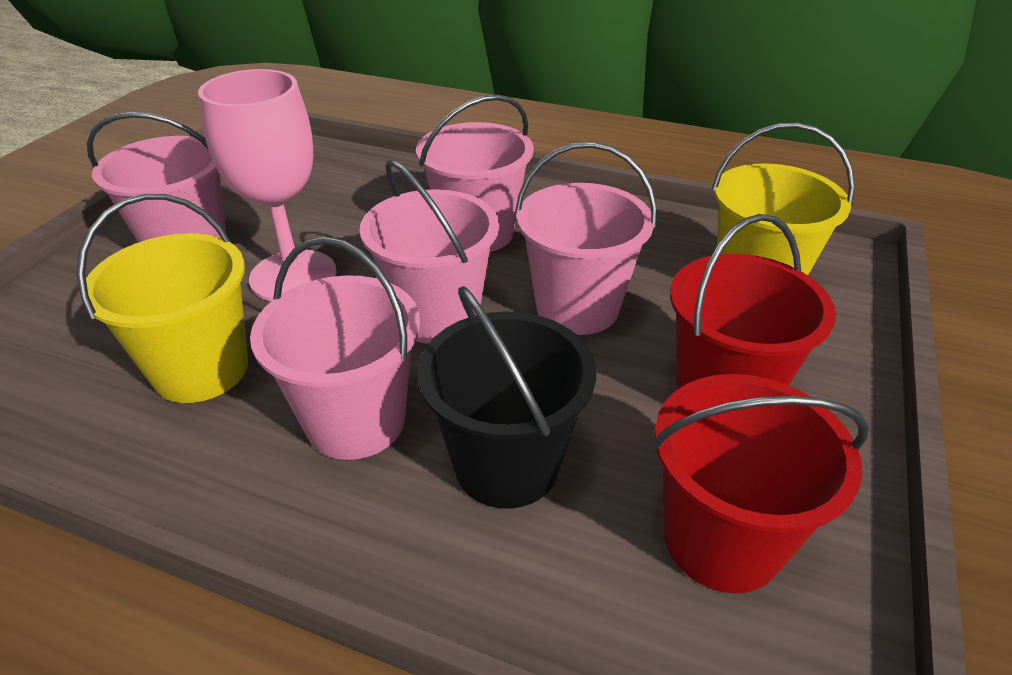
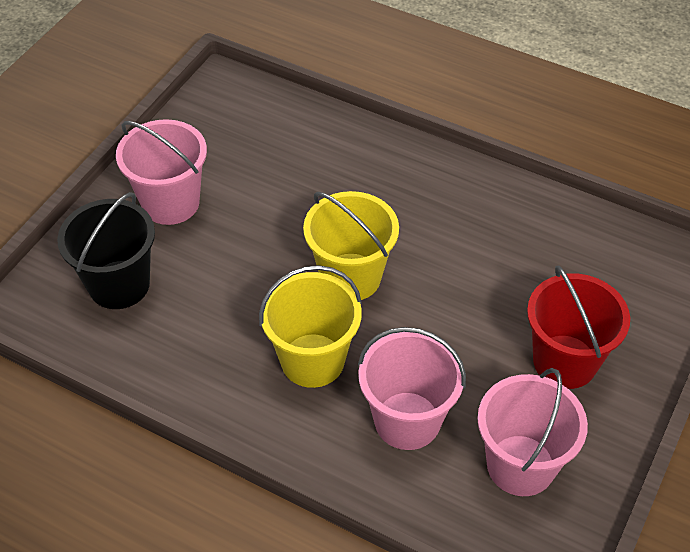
pink bucket: [87,112,226,243] [250,237,420,460] [359,160,499,344] [416,94,534,252] [515,142,657,335] = 5 -> [116,119,207,225] [358,327,466,450] [477,368,588,496] = 3
pink goblet: [198,69,337,301] = 1 -> none = 0
red bucket: [651,374,869,593] [670,214,836,390] = 2 -> [527,265,630,389] = 1

